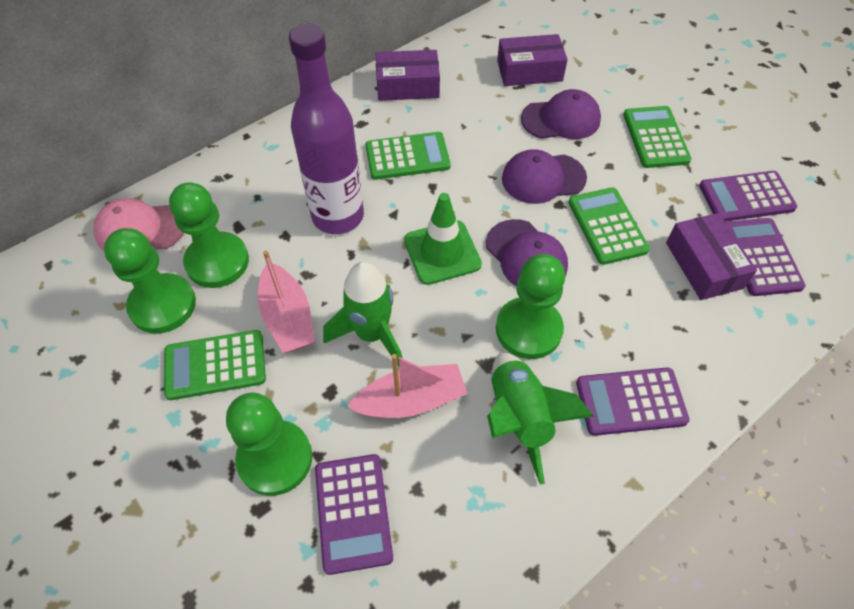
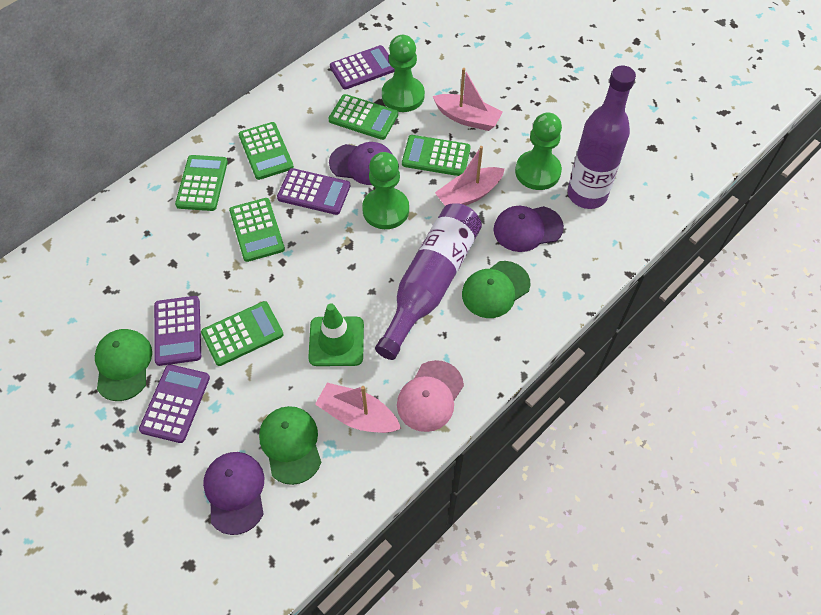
green calculator: [164,330,266,400] [366,132,451,180] [568,187,650,265] [623,106,691,168] = 4 -> [175,155,228,211] [201,301,284,366] [229,198,285,262] [239,122,294,180] [328,94,398,140] [402,135,471,176] = 6
green cap: none = 0 -> [95,329,152,401] [259,406,321,485] [462,261,530,318] = 3
green pawn: [104,228,196,334] [169,182,249,288] [226,393,312,496] [496,254,565,359] = 4 -> [362,152,409,229] [382,35,425,112] [515,112,562,190] = 3
green rocket: [323,262,402,366] [487,353,595,485] = 2 -> none = 0
pink boat: [258,250,315,353] [347,354,467,418] = 2 -> [315,383,401,433] [432,68,503,131] [435,146,505,206] = 3
purple bottle: [289,24,364,234] = 1 -> [375,203,482,360] [567,66,636,209] = 2
purple box: [376,50,440,101] [497,34,568,86] [666,213,757,300] = 3 -> none = 0

